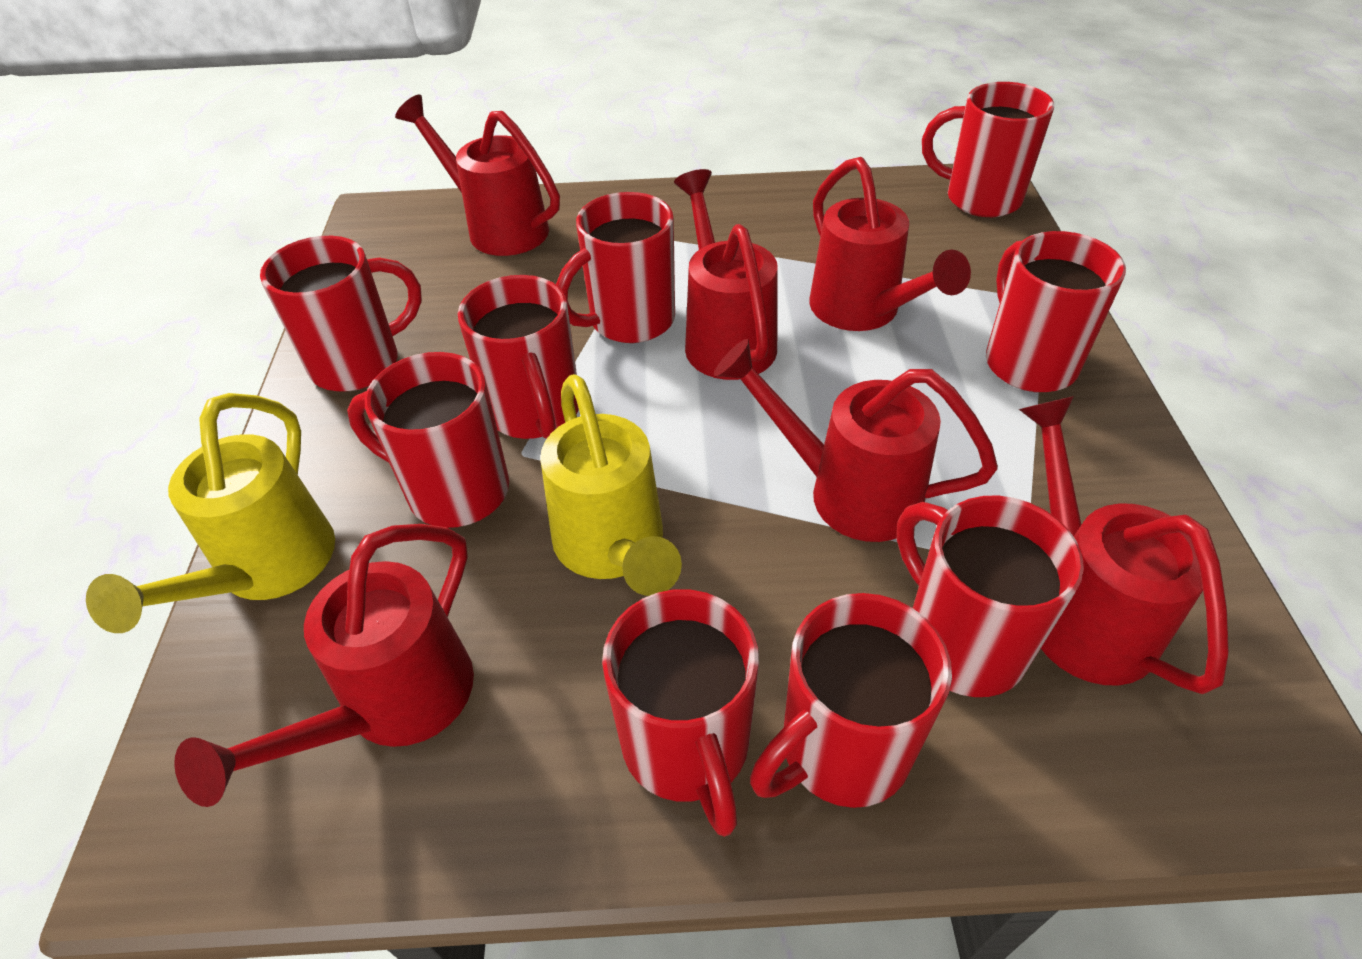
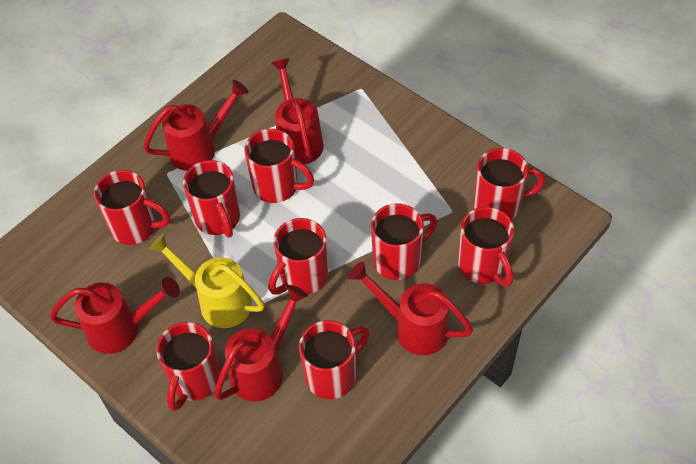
red watering can: [174,524,474,807] [395,94,560,256] [674,169,778,380] [714,339,998,542] [809,157,971,331] [1019,396,1229,694] = 6 -> [50,277,180,354] [143,80,249,171] [214,285,308,401] [271,58,324,165] [348,261,473,355] = 5
yellow watering can: [86,393,335,633] [540,374,682,596] = 2 -> [149,233,264,328] = 1

